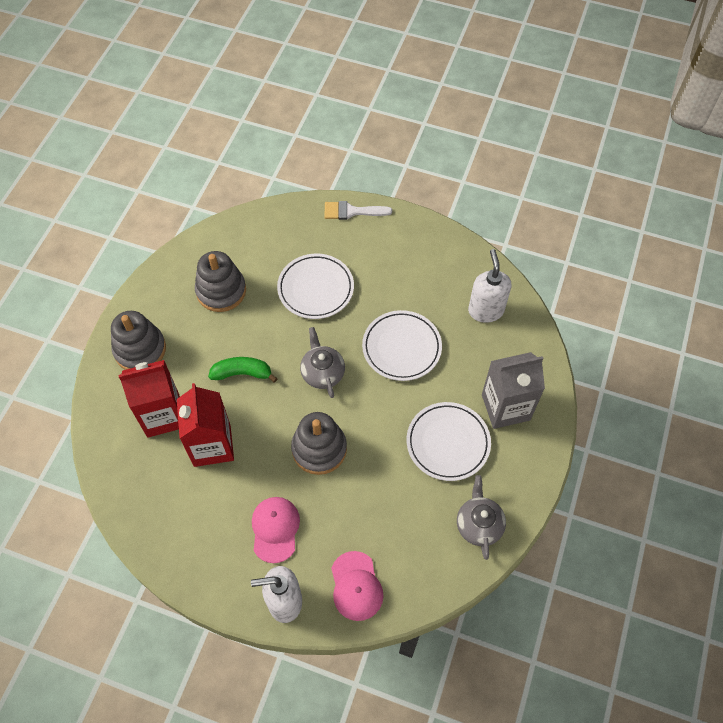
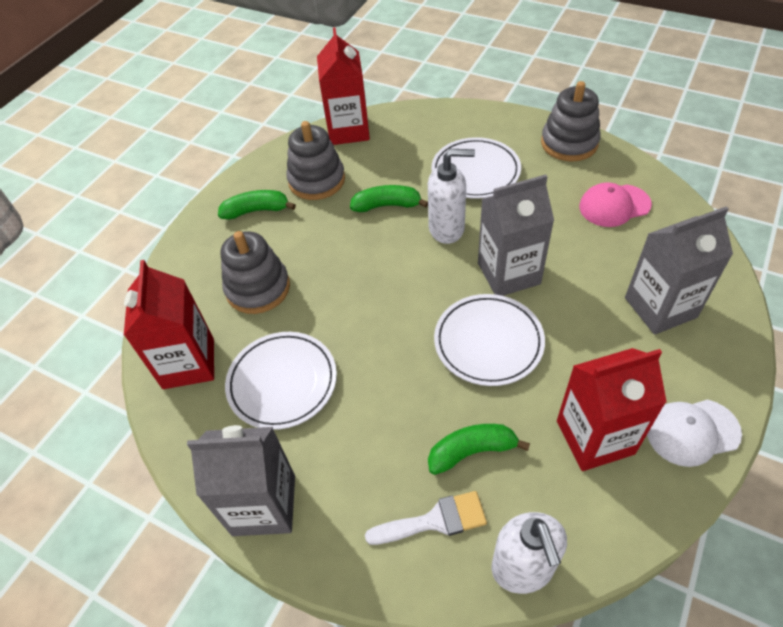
green banana: [208,357,278,383] = 1 -> [218,190,296,220] [350,185,428,212] [428,424,530,475] = 3
grey carton: [482,352,545,429] = 1 -> [187,425,295,536] [478,175,554,296] [625,207,733,335] = 3
grey teapot: [300,327,345,398] [457,475,506,560] = 2 -> none = 0
pink cap: [252,497,300,563] [331,551,384,621] = 2 -> [579,183,652,227] = 1
red carton: [118,360,180,438] [177,383,234,467] = 2 -> [124,260,214,389] [317,27,370,145] [557,348,667,471] = 3
white cap: none = 0 -> [647,400,742,467] = 1

